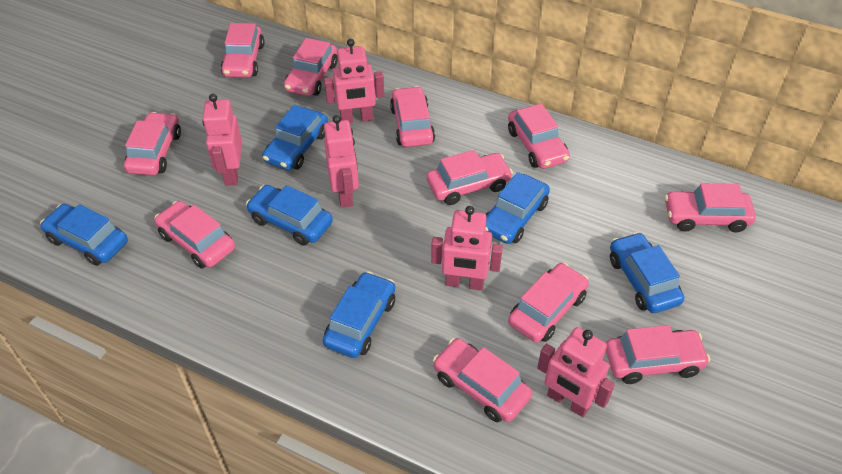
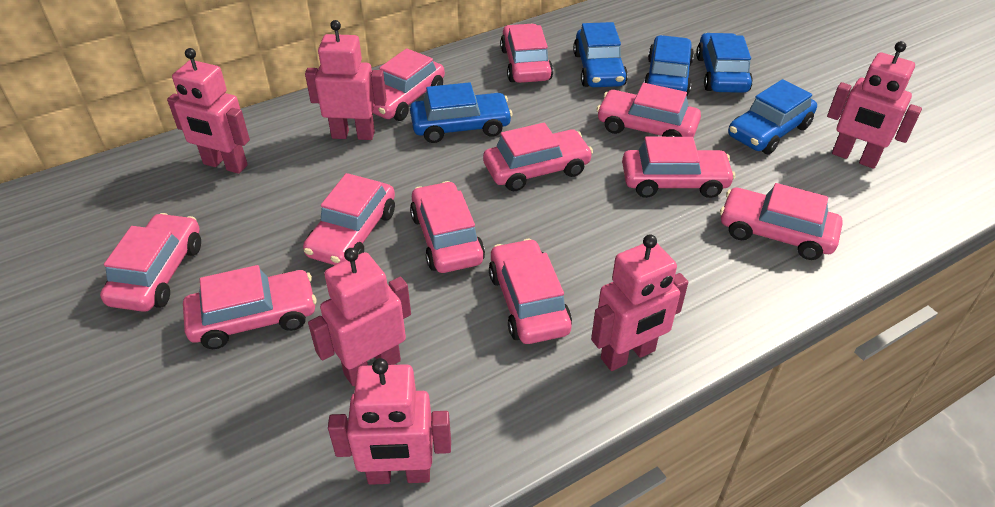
blue car: [40,204,128,266] [246,185,333,246] [262,105,328,170] [323,271,395,358] [485,172,550,244] [610,232,684,313] = 6 -> [410,82,513,143] [573,22,628,87] [644,35,694,96] [696,33,753,93] [728,79,817,154] = 5
pink robot: [202,94,242,186] [324,39,384,123] [324,115,359,208] [431,206,503,290] [537,327,615,417] = 5 -> [167,48,250,174] [305,20,387,140] [308,248,411,386] [328,358,451,485] [591,235,688,371] [827,41,922,169] = 6

